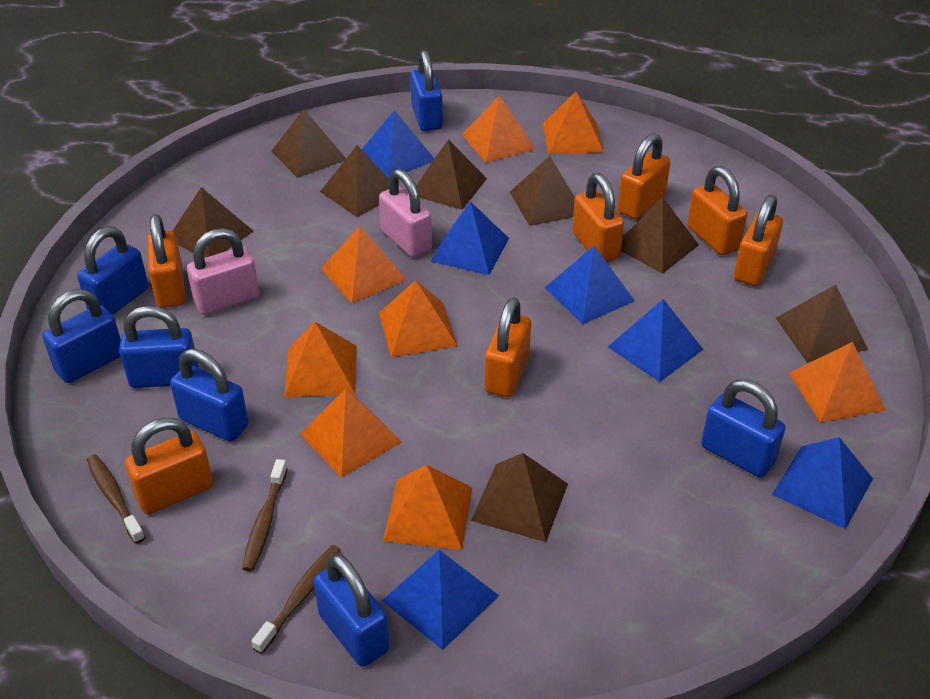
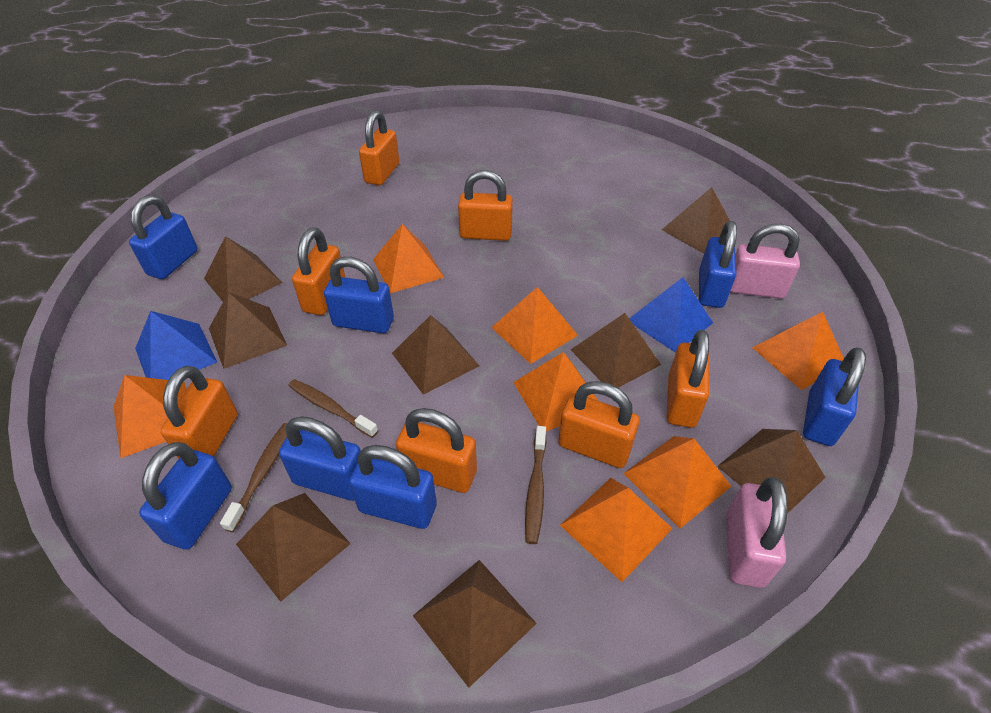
blue pyramid: [362,110,434,178] [382,550,499,650] [431,201,509,275] [545,246,635,324] [608,299,703,382] [772,437,873,529] = 6 -> [135,311,217,380] [629,277,713,353] = 2
orange pyramid: [284,322,356,397] [300,389,402,478] [321,226,407,303] [379,280,458,357] [383,465,472,550] [462,95,535,163] [542,92,604,154] [789,342,886,423] = 8 -> [113,375,187,458] [373,224,444,293] [491,287,578,364] [513,352,598,431] [560,478,673,582] [623,436,731,529] [752,312,844,390] = 7

